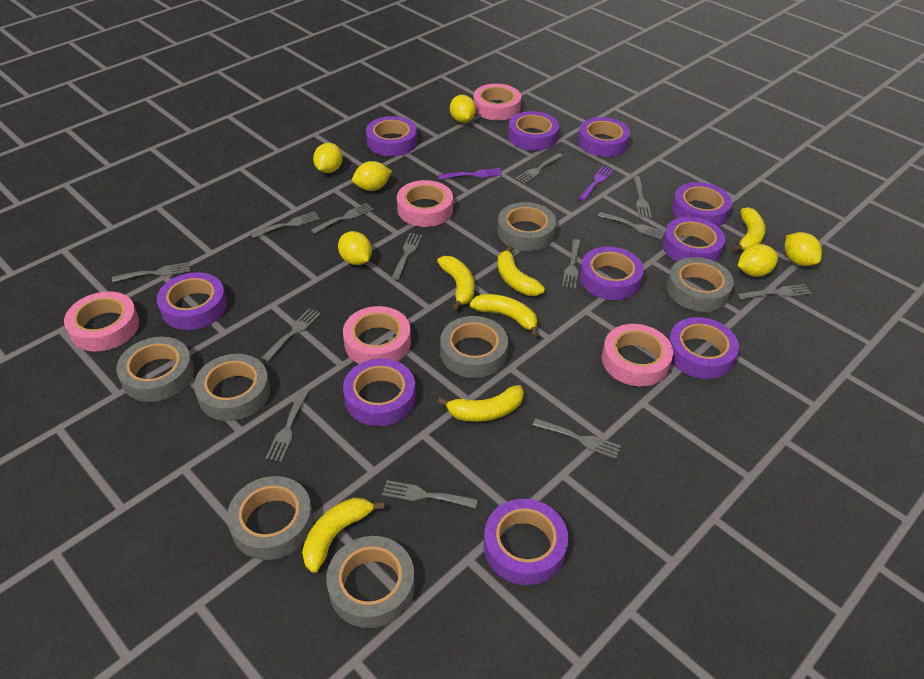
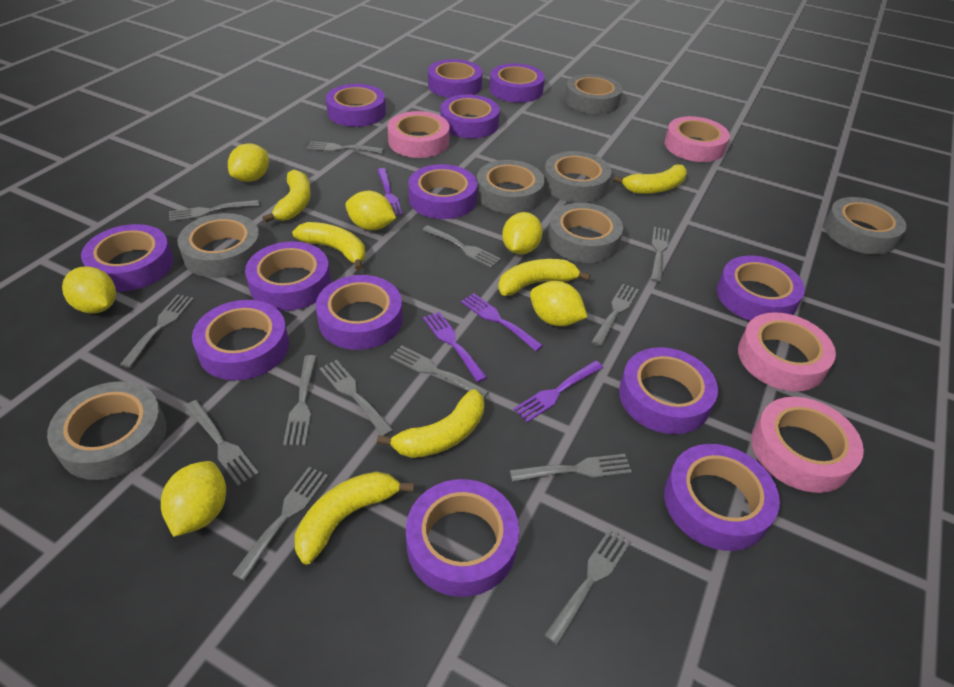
pink tape: [64,291,139,352] [343,306,411,364] [397,180,453,227] [473,84,521,120] [602,324,673,387] = 5 -> [387,111,450,158] [665,116,730,162] [738,312,836,391] [751,397,864,493] = 4
purple fork: [438,168,503,180] [579,166,614,201] = 2 -> [377,168,403,216] [423,311,488,382] [461,293,543,351] [514,361,603,423] = 4
purple tape: [157,272,227,330] [343,359,416,426] [366,116,417,156] [484,499,568,585] [508,111,559,151] [578,117,630,157] [580,246,644,300] [662,217,725,262] [669,317,739,379] [672,182,732,226] = 10 -> [81,224,173,291] [192,300,289,380] [245,241,331,311] [316,275,403,350] [326,84,386,127] [406,479,519,597] [408,164,478,219] [428,59,482,98] [440,95,500,138] [490,63,545,103] [619,347,718,434] [664,444,780,551] [717,256,805,321] = 13

